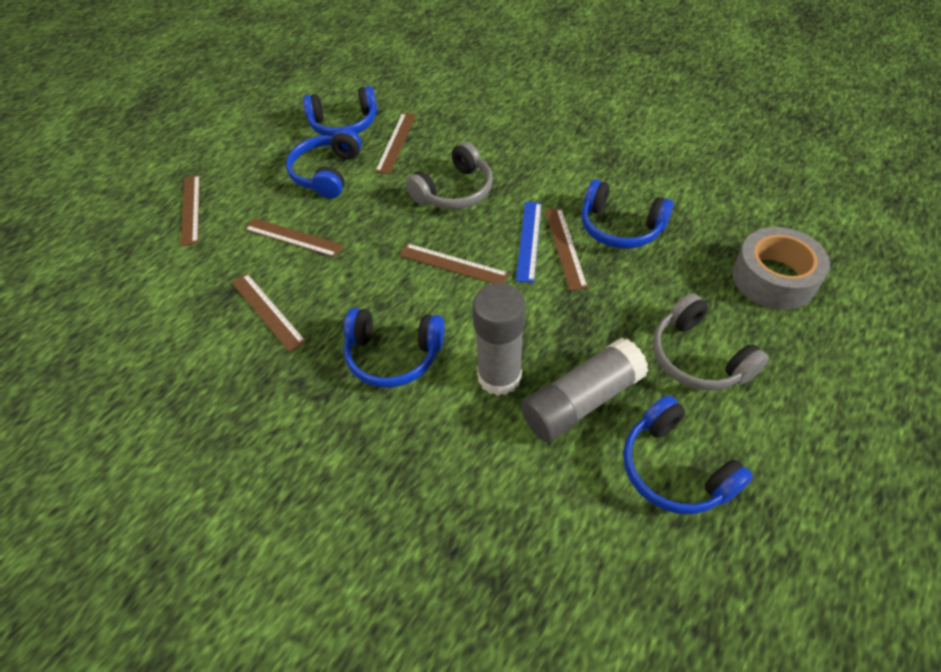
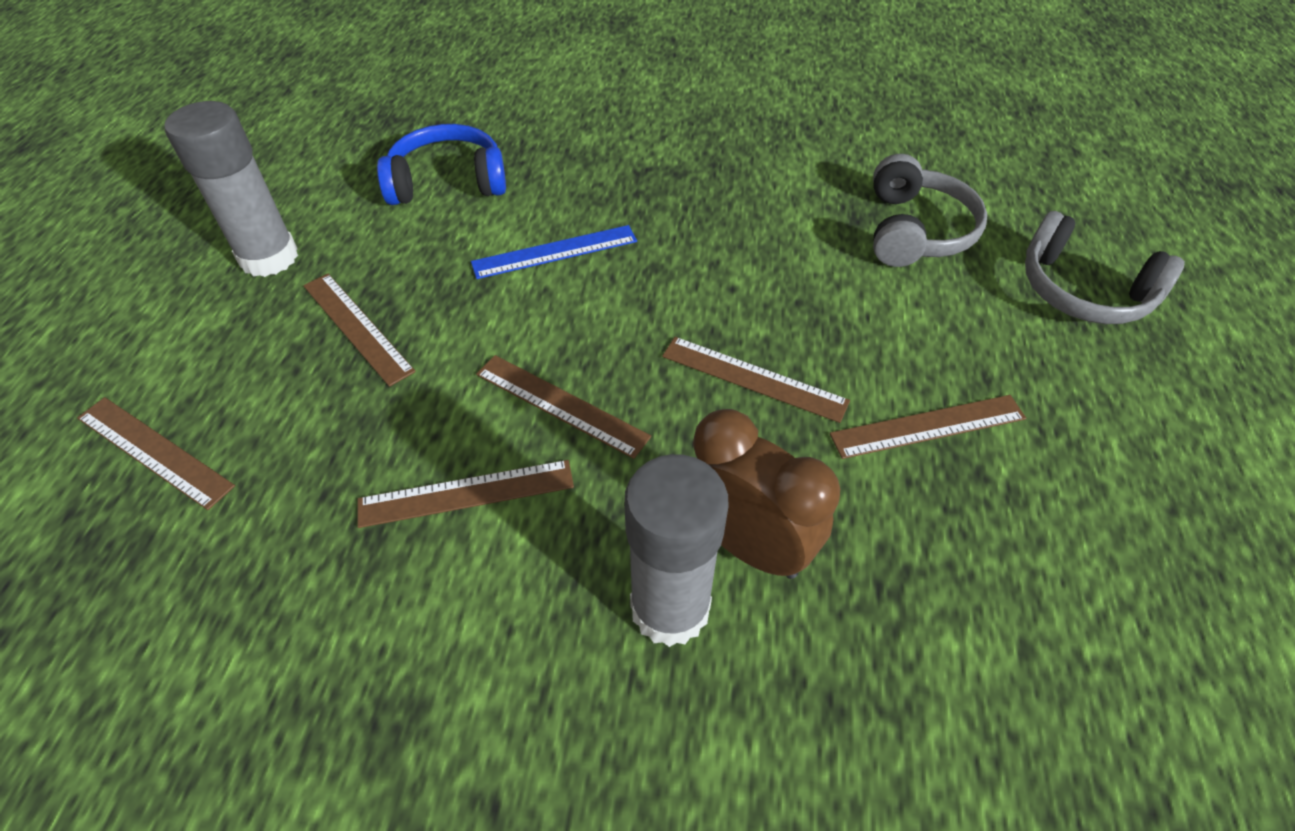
blue headphones: [286,128,362,199] [303,86,377,135] [343,308,445,388] [581,179,674,249] [623,396,753,514] = 5 -> [377,124,506,205] = 1
brown clock: none = 0 -> [693,409,840,579] = 1
grey tape: [732,227,830,310] = 1 -> none = 0

